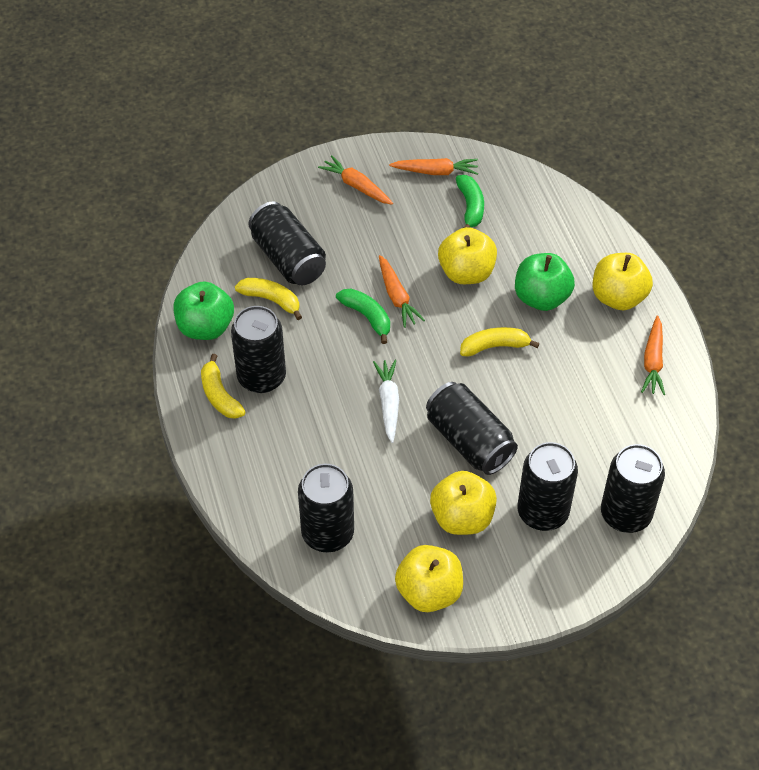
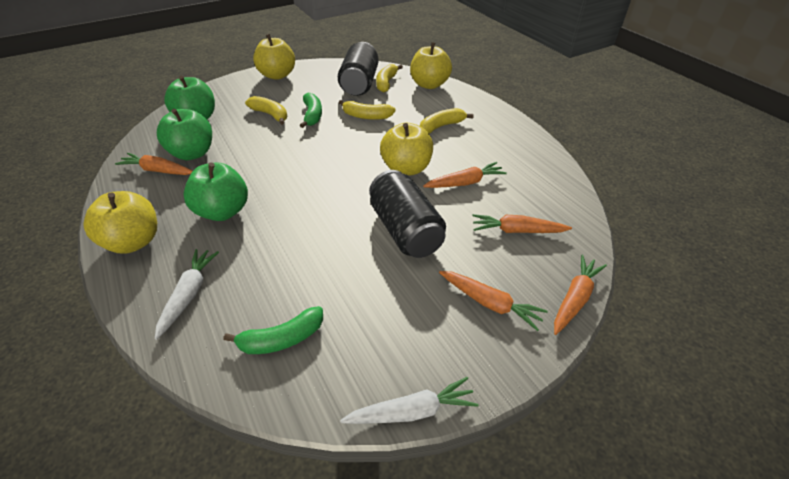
black can: [231,306,286,393] [248,201,326,285] [298,464,354,552] [426,382,518,475] [517,442,578,531] [601,444,665,533] = 6 -> [338,42,379,96] [369,170,446,258] = 2
green apple: [174,282,234,340] [515,253,575,311] = 2 -> [157,109,212,160] [164,76,215,119] [184,162,248,221] = 3
orange carrot: [318,155,393,205] [379,255,425,328] [389,158,478,175] [641,316,665,395] = 4 -> [115,153,193,175] [423,162,507,188] [439,271,548,331] [473,214,572,233] [554,255,607,335] = 5
white carrot: [373,360,399,443] = 1 -> [155,249,219,340] [340,377,479,424] = 2
yellow banana: [201,354,246,419] [235,278,302,320] [460,327,540,356] = 3 -> [245,96,287,125] [339,100,396,120] [376,64,403,92] [420,108,474,134] = 4

